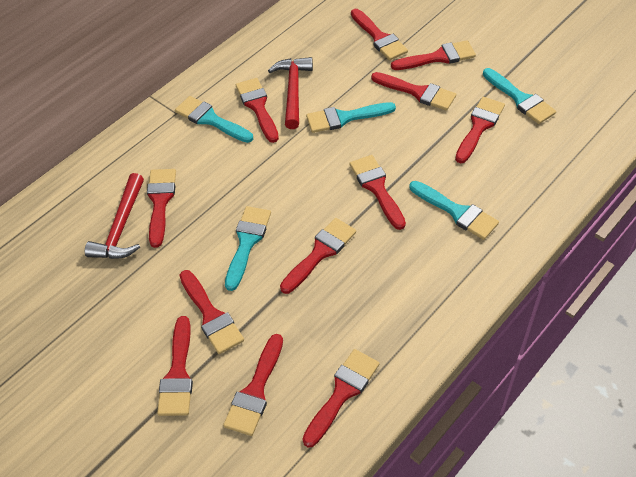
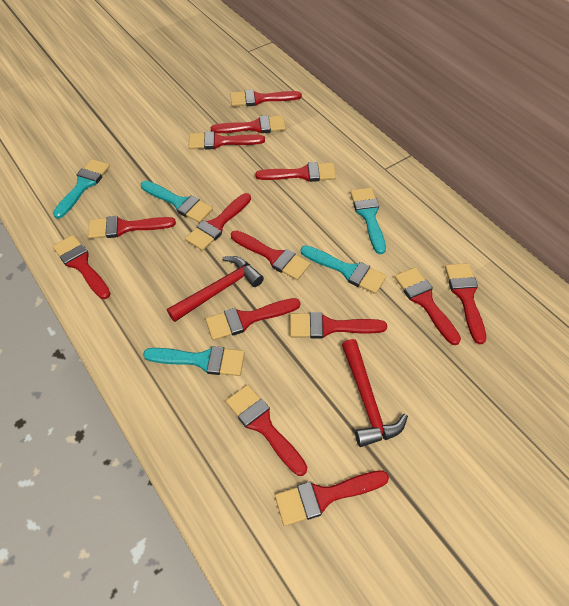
red brush: [147,169,176,248] [157,316,193,416] [180,270,244,354] [223,334,283,436] [236,78,279,143] [280,218,356,294] [302,349,380,448] [350,155,406,230] [351,9,408,60] [371,72,456,111] [391,40,476,70] [455,97,505,163] = 12 -> [52,235,111,299] [88,216,176,239] [185,193,251,251] [188,131,265,150] [206,298,300,340] [211,115,286,133] [226,385,307,476] [230,90,302,107] [231,230,310,280] [255,162,336,182] [275,470,389,526] [290,312,387,339] [395,267,461,345] [445,263,486,344] = 14

